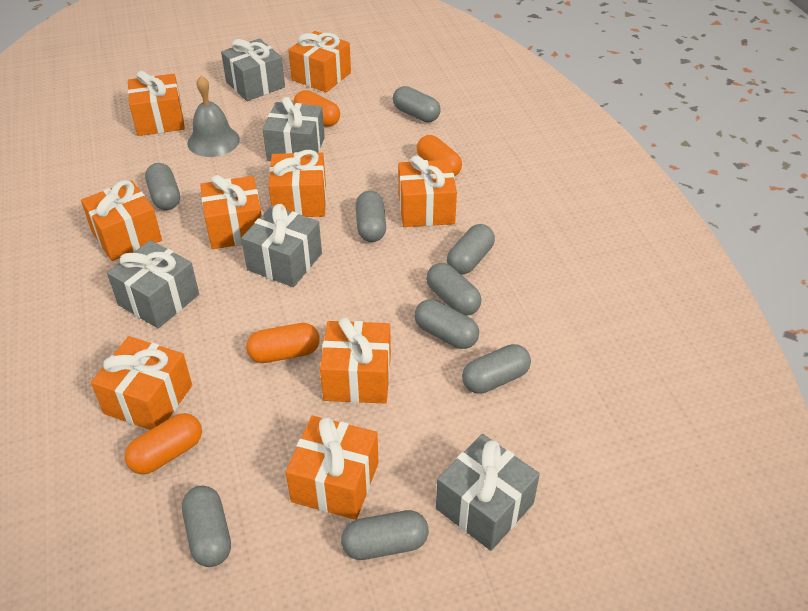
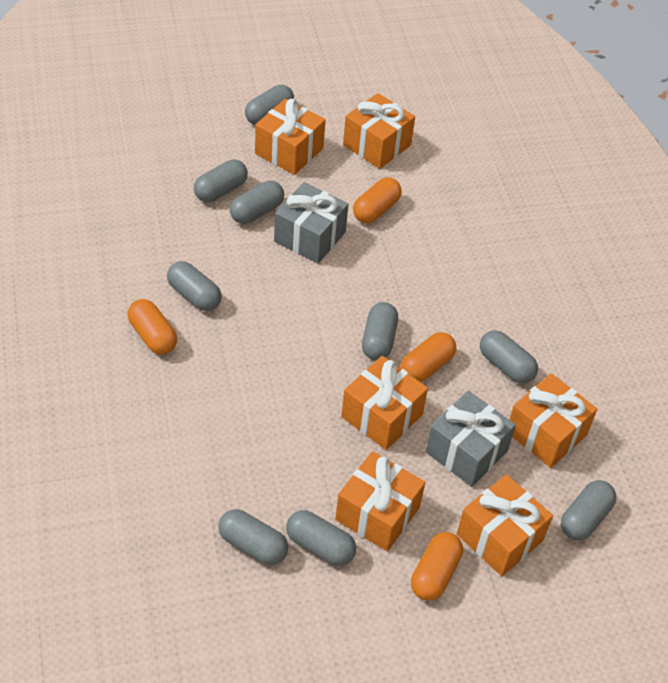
grey bell: [187,76,240,157] = 1 -> none = 0
grey gift: [107,240,199,329] [221,38,285,101] [241,204,322,287] [263,97,325,161] [436,434,540,551] = 5 -> [274,182,348,264] [425,391,516,487] = 2
orange gift: [81,180,162,261] [91,336,192,430] [128,71,185,136] [200,175,262,249] [269,150,326,217] [286,416,379,520] [288,31,351,92] [320,317,391,403] [398,155,457,227] = 9 -> [255,99,325,175] [335,451,425,551] [341,356,428,450] [343,93,415,169] [457,474,553,576] [509,373,597,468] = 6

